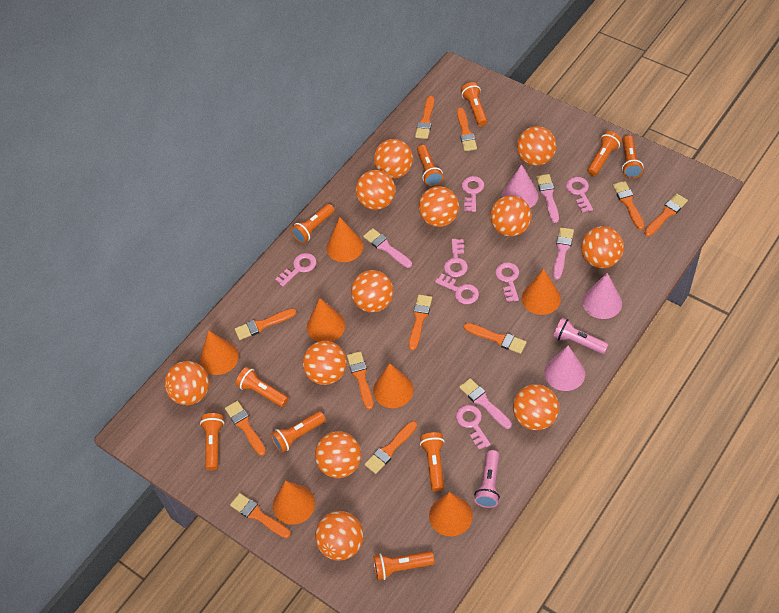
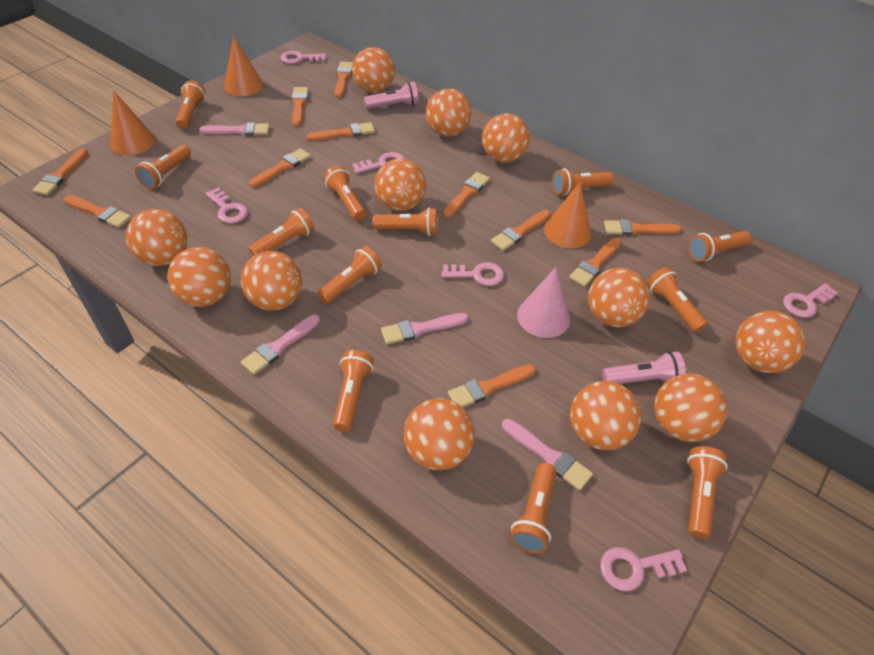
orange cone: [200,330,239,375] [273,481,315,525] [307,298,345,342] [327,217,363,262] [373,363,414,408] [429,492,473,536] [522,269,561,315] = 7 -> [110,90,155,155] [224,36,263,96] [544,181,591,248] = 3
orange flashlight: [200,413,224,470] [236,367,289,407] [271,411,326,453] [291,204,335,243] [373,551,434,580] [417,145,443,187] [420,432,444,491] [461,82,487,126] [587,131,622,176] [622,135,644,179] = 10 -> [135,145,191,189] [175,81,206,129] [248,208,314,256] [317,246,382,304] [323,166,366,221] [333,350,374,432] [373,207,438,236] [510,463,556,553] [552,169,614,195] [646,267,708,333] [687,446,728,539] [688,231,752,262] = 12
pink cone: [502,164,538,208] [544,346,585,391] [583,273,622,319] = 3 -> [517,267,570,338] = 1
pink key: [275,253,316,287] [435,274,479,304] [444,239,468,277] [456,405,491,450] [462,176,484,212] [495,262,519,302] [566,177,593,213] = 7 -> [205,187,248,223] [281,51,326,64] [352,152,405,174] [442,262,504,286] [600,547,687,591] [783,283,838,318] = 6

